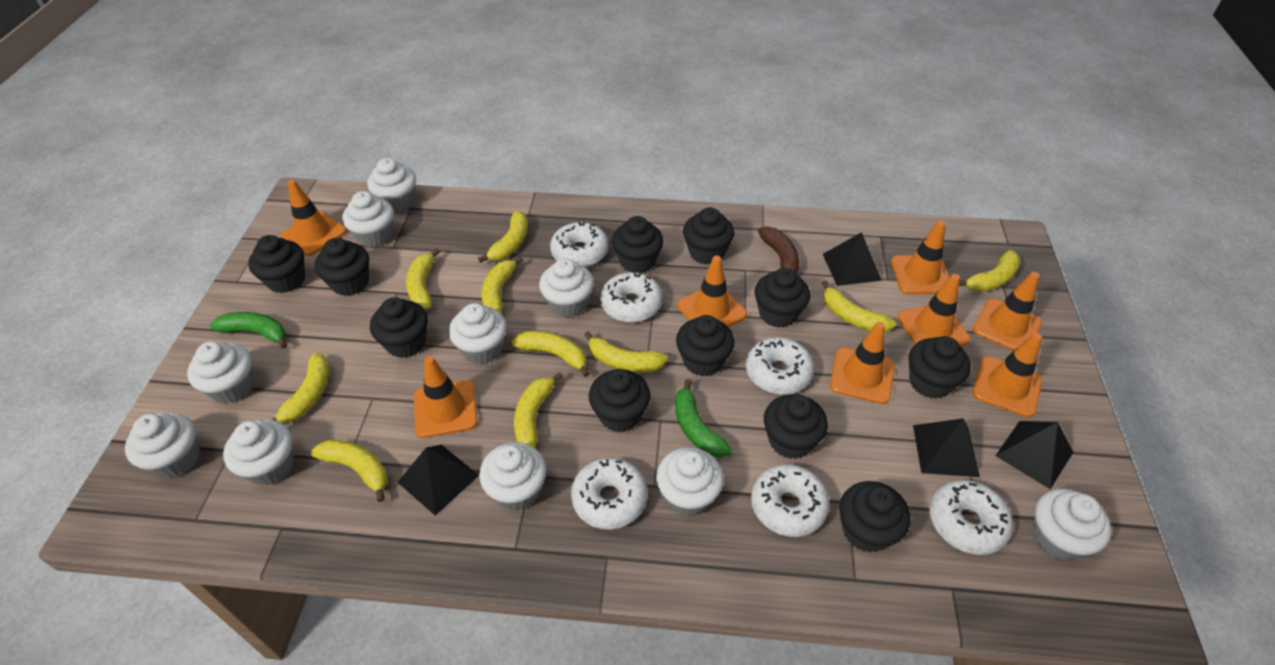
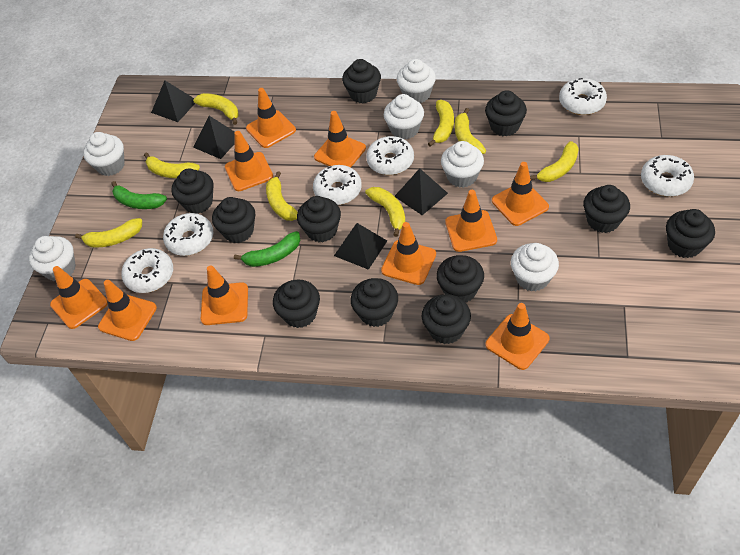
brown banana: [758,226,799,274] = 1 -> none = 0
orange traffic cone: [281,180,347,256] [414,356,478,438] [677,255,747,327] [830,322,895,404] [891,220,950,294] [898,274,970,346] [973,272,1042,351] [973,333,1042,417] = 8 -> [50,266,108,329] [98,280,157,341] [201,265,248,325] [225,131,273,191] [246,88,296,148] [314,111,366,167] [381,222,436,285] [445,190,497,252] [486,303,549,370] [492,162,549,226] = 10
white cupcake: [125,412,200,478] [187,341,254,404] [223,419,294,486] [342,191,394,247] [367,158,416,213] [449,303,507,364] [479,442,547,510] [539,258,594,318] [656,447,724,516] [1032,489,1111,561] = 10 -> [29,236,76,281] [83,132,125,176] [384,94,424,139] [397,59,436,103] [441,141,484,188] [511,243,559,292] = 6
yellow banana: [271,353,330,423] [311,440,387,502] [406,248,440,309] [478,211,528,263] [481,256,523,313] [512,331,590,377] [514,372,563,448] [584,331,668,372] [822,280,896,332] [959,250,1020,292] = 10 -> [75,218,142,248] [144,152,200,178] [193,93,239,125] [266,171,298,221] [365,187,405,237] [428,100,454,147] [455,108,486,154] [530,141,579,182] = 8

